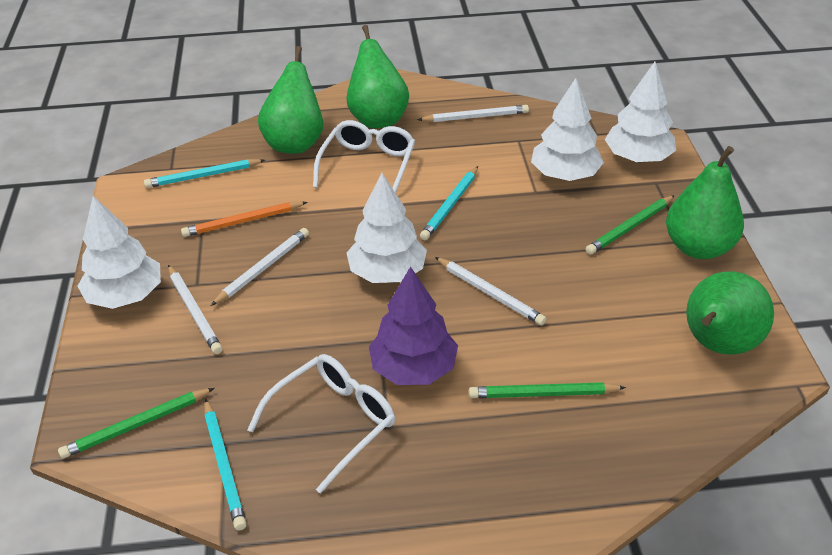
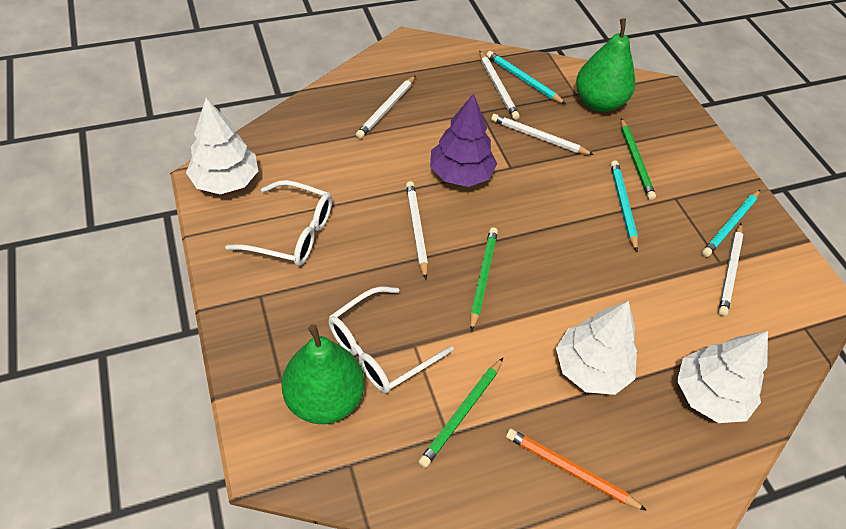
green pear: [258,46,323,154] [346,25,409,128] [666,146,744,259] [686,272,774,355] = 4 -> [282,324,364,424] [576,18,635,112] = 2
white pencil: [168,265,223,354] [211,228,309,306] [417,105,529,122] [435,257,546,325] = 4 -> [356,75,416,139] [406,181,428,279] [480,51,520,120] [491,114,594,155] [718,223,743,316] = 5
white tree: [77,196,161,309] [347,173,427,283] [531,78,604,181] [605,62,676,163] = 4 -> [186,98,258,194] [556,301,637,395] [677,331,768,423] = 3

